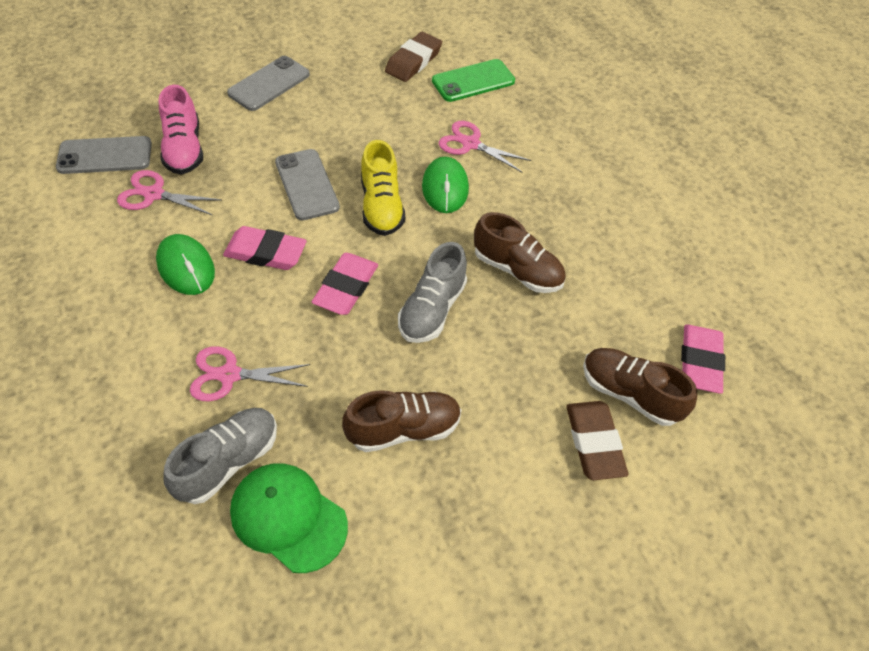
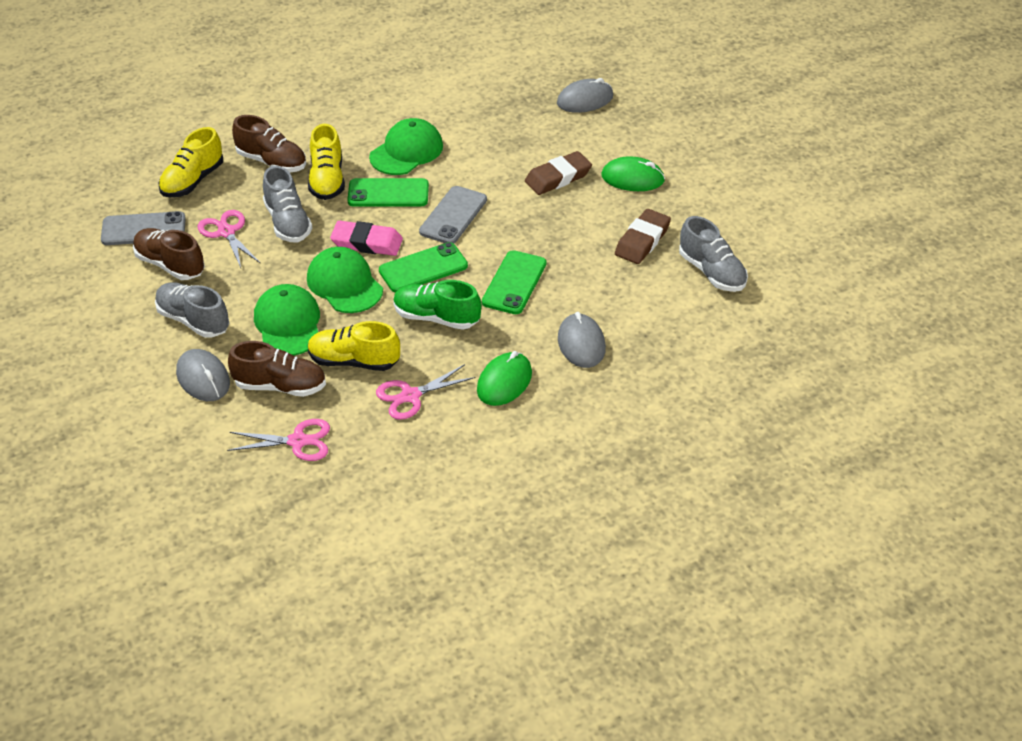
green cap: [230,464,348,573] = 1 -> [254,284,320,356] [307,247,383,313] [369,118,443,175] = 3
green phone: [432,59,515,102] = 1 -> [347,178,429,207] [379,242,468,292] [482,250,546,314] = 3
green shoe: none = 0 -> [393,280,481,330] = 1
grey mouse: none = 0 -> [176,349,230,401] [557,78,613,113] [558,312,606,368] = 3
grey phone: [56,136,152,174] [227,56,310,111] [275,149,340,220] = 3 -> [101,211,186,245] [419,186,487,244] = 2
grey shoe: [164,408,277,504] [398,242,467,343] = 2 -> [155,282,229,338] [263,166,312,242] [679,216,748,292] = 3
pink eraser: [223,226,307,270] [312,253,378,315] [681,324,725,394] = 3 -> [330,221,403,256] = 1
pink shoe: [159,85,203,175] = 1 -> none = 0
yellow shoe: [361,140,405,236] = 1 -> [159,127,223,197] [308,124,345,200] [308,321,400,371] = 3

